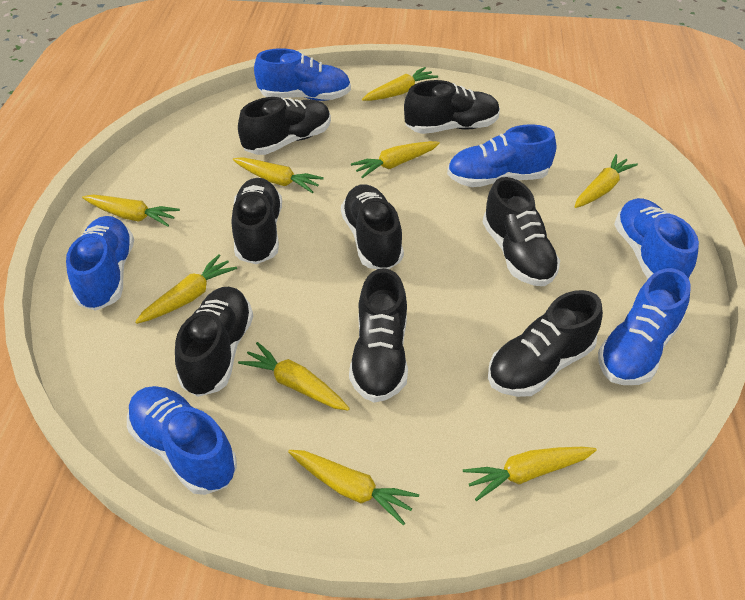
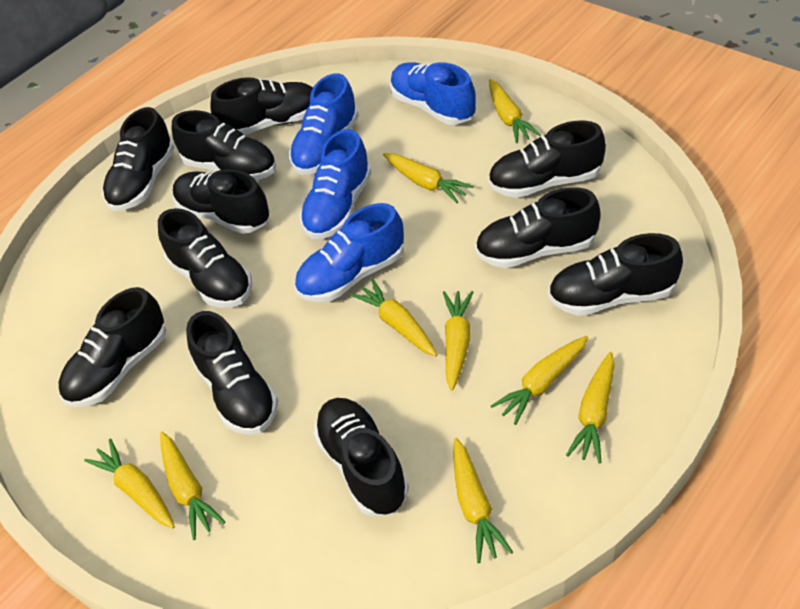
black shoe: [175,287,253,397] [232,178,282,264] [238,97,331,155] [341,184,404,269] [349,268,408,403] [404,80,500,134] [482,177,560,286] [488,290,603,397] = 8 -> [59,287,166,407] [102,107,175,211] [158,208,252,308] [172,110,276,181] [173,169,270,234] [186,311,278,435] [210,77,313,135] [313,398,409,516] [475,187,601,268] [488,121,606,198] [548,233,683,316] = 11
blue shoe: [66,216,134,311] [127,386,237,495] [254,48,351,101] [447,124,556,187] [598,268,691,385] [614,198,699,279] = 6 -> [289,73,359,175] [295,203,404,302] [300,129,372,239] [390,62,476,125] = 4

